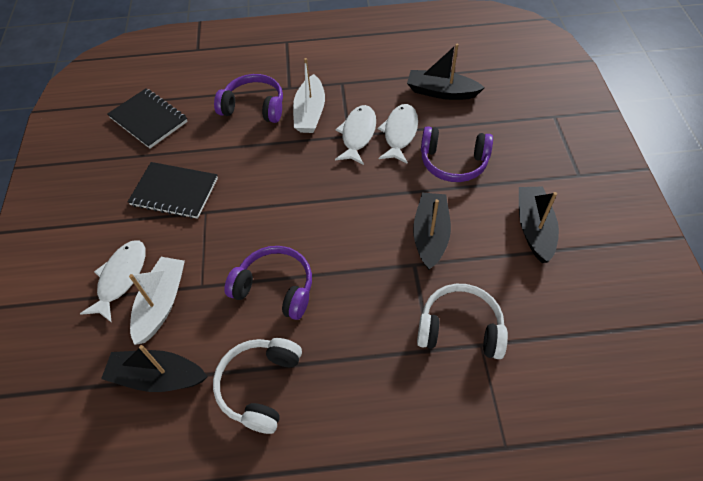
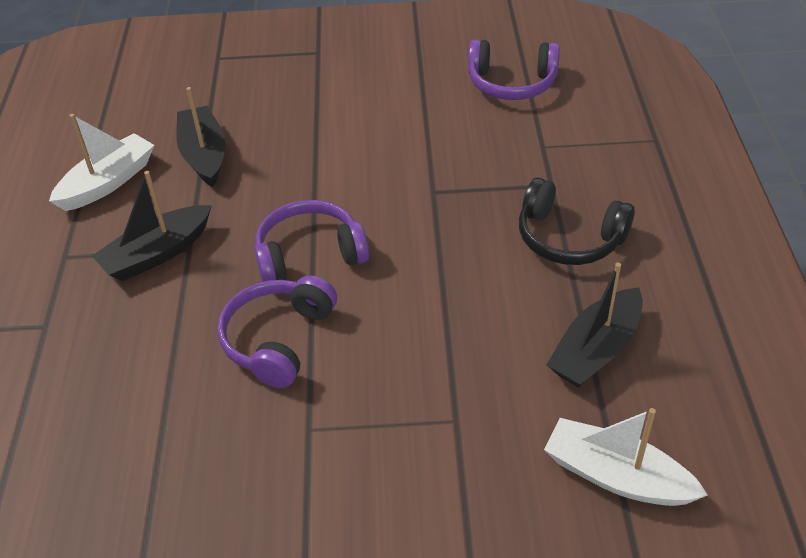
black boat: [101,345,208,392] [407,44,485,100] [413,193,451,270] [519,187,559,263] = 4 -> [92,171,212,281] [176,87,225,187] [546,263,643,388] = 3
black headphones: none = 0 -> [519,178,635,265] = 1
black notebook: [107,88,188,149] [128,162,218,219] = 2 -> none = 0
white fish: [80,240,146,323] [335,105,376,165] [377,104,418,164] = 3 -> none = 0
white headphones: [213,338,302,434] [417,284,508,359] = 2 -> none = 0

